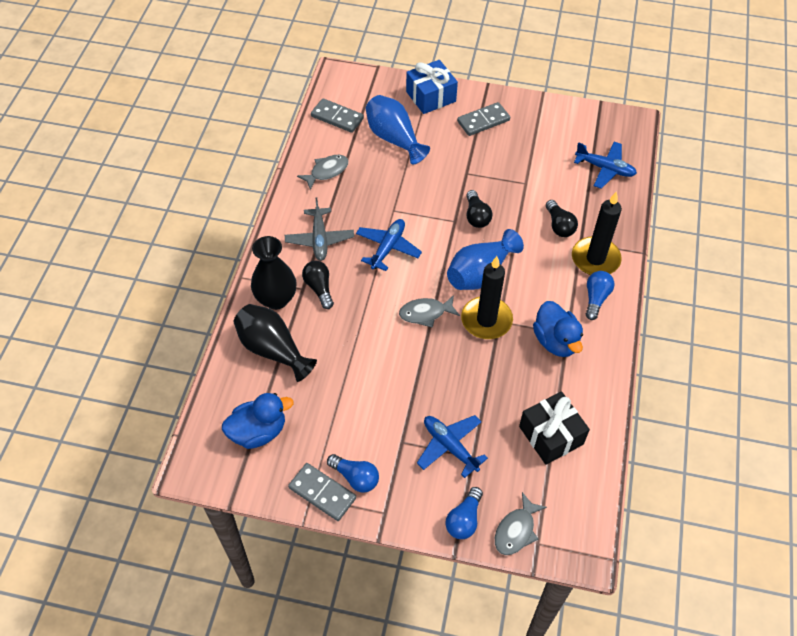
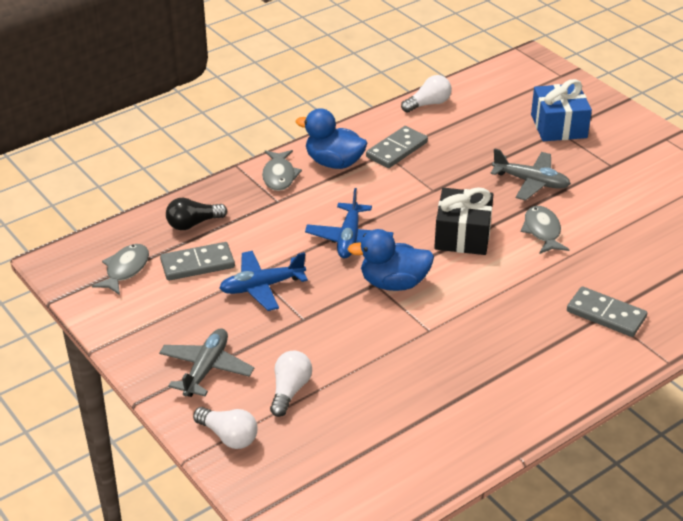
black candle: [461,256,513,339] [572,191,622,275] = 2 -> none = 0
black light bulb: [302,261,334,309] [466,190,493,228] [546,200,578,237] = 3 -> [166,198,227,230] = 1
black vase: [233,304,317,382] [251,236,297,310] = 2 -> none = 0
blue light bulb: [327,454,379,493] [445,487,483,539] [586,271,615,320] = 3 -> none = 0
blue plane: [356,219,422,271] [417,415,488,478] [574,142,637,189] = 3 -> [219,251,308,311] [305,188,393,258] = 2
blue vase: [365,95,430,164] [447,229,524,290] = 2 -> none = 0
grey plane: [285,197,354,261] = 1 -> [159,328,254,397] [490,148,571,201] = 2
white light bulb: none = 0 -> [193,407,257,449] [270,351,312,417] [401,75,452,113] = 3

